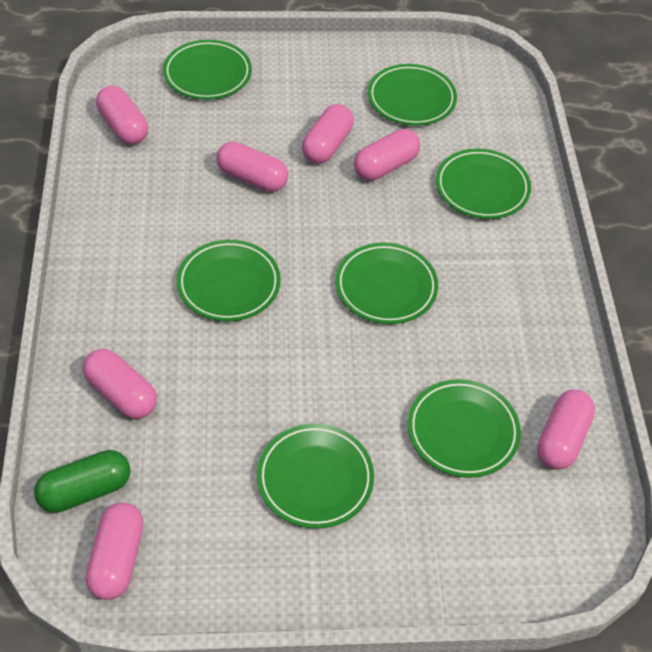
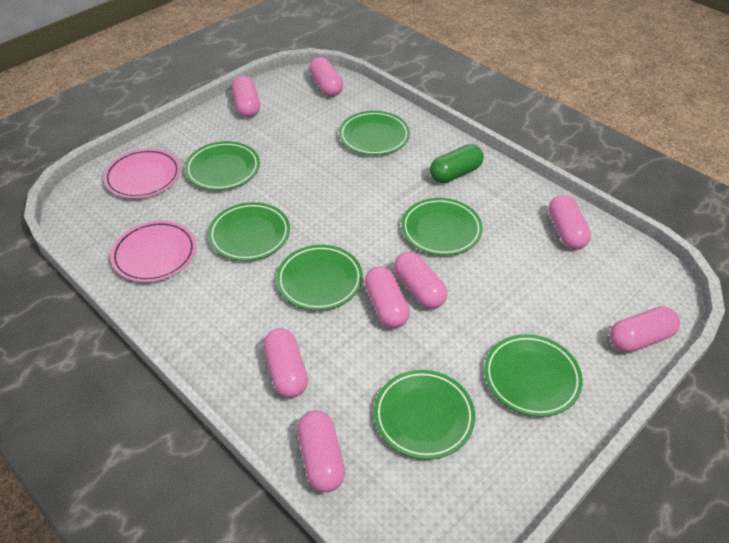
pink capsule: [83,349,157,419] [85,502,143,600] [96,86,148,145] [216,141,288,192] [302,104,354,164] [354,129,420,181] [537,390,595,470] = 7 -> [232,76,260,118] [263,328,308,398] [297,410,345,492] [309,57,343,97] [364,267,410,328] [394,252,447,309] [548,195,591,249] [610,306,680,353] = 8
pink plate: none = 0 -> [103,149,181,199] [111,221,196,282] = 2

